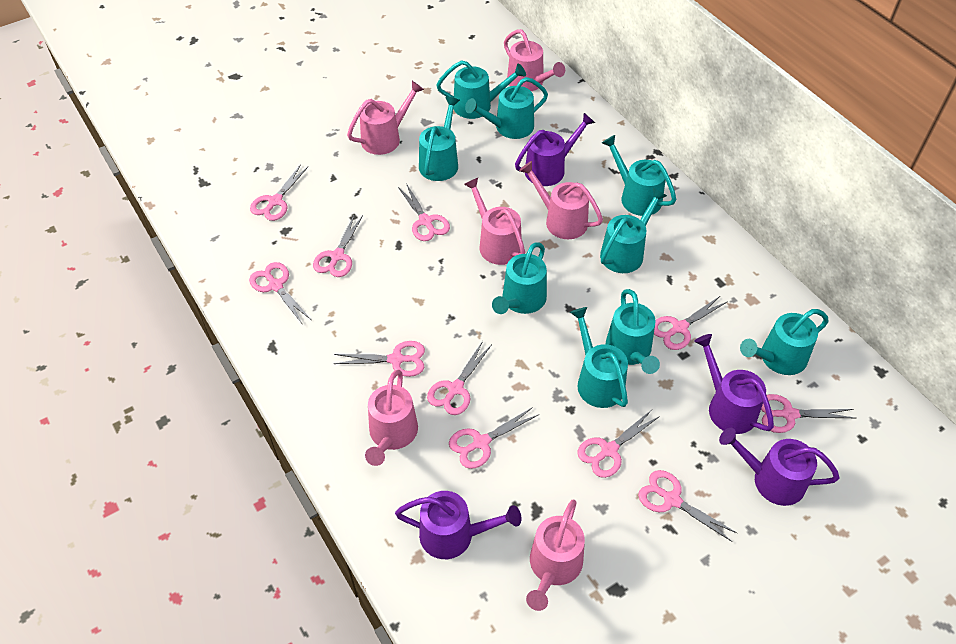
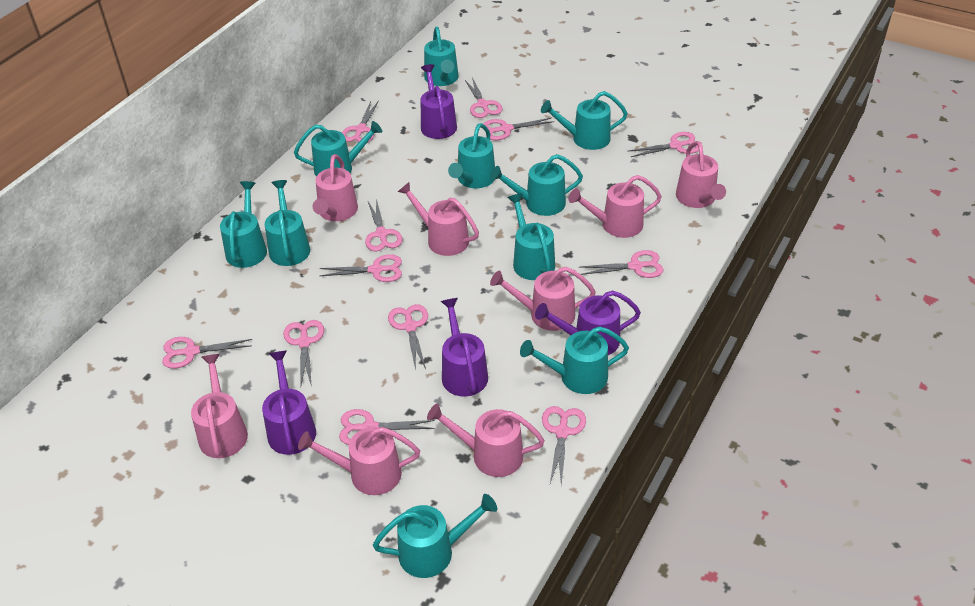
pink scissors: [249,262,311,325] [250,164,308,221] [313,215,363,277] [333,341,425,377] [398,183,450,241] [427,341,492,415] [449,407,539,469] [577,411,660,478] [638,470,737,542] [654,296,728,350] [761,394,855,433] = 11 -> [162,337,252,369] [283,320,324,387] [320,254,402,282] [339,409,435,445] [342,101,379,143] [365,199,403,251] [388,304,428,370] [465,78,503,118] [483,118,554,140] [542,406,586,485] [581,250,664,278] [629,132,699,157] = 12
pink watering can: [347,81,424,155] [365,370,418,466] [464,178,525,265] [504,29,565,91] [519,161,603,239] [526,499,585,611] = 6 -> [191,354,248,458] [298,427,420,495] [313,154,358,221] [398,182,479,256] [427,403,545,477] [490,267,596,331] [569,175,662,238] [676,141,726,208] = 8
turquoise watering can: [419,97,460,181] [436,60,526,119] [465,77,548,139] [492,242,547,314] [570,307,628,408] [600,188,667,273] [602,135,676,216] [606,289,660,374] [740,309,829,375] = 9 -> [220,181,267,268] [265,180,310,266] [294,121,382,177] [373,494,497,578] [424,27,459,86] [448,123,495,188] [490,154,583,216] [508,193,555,280] [520,326,629,394] [541,91,628,150] = 10

